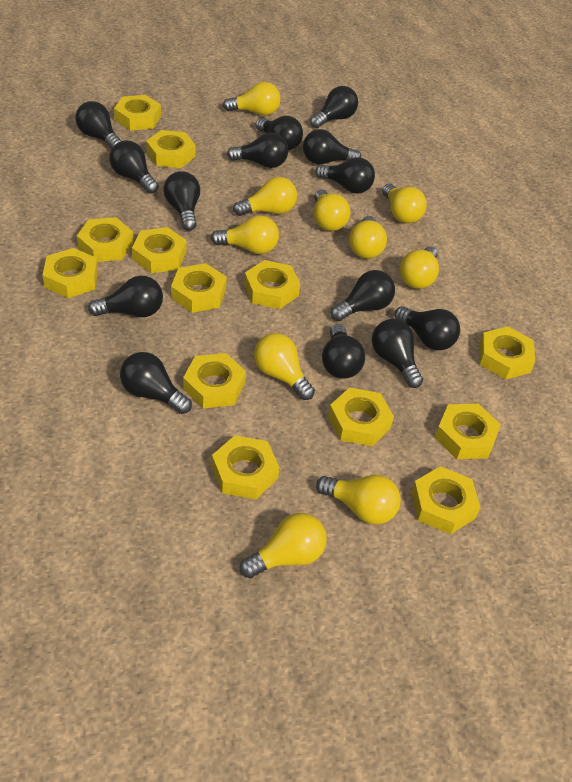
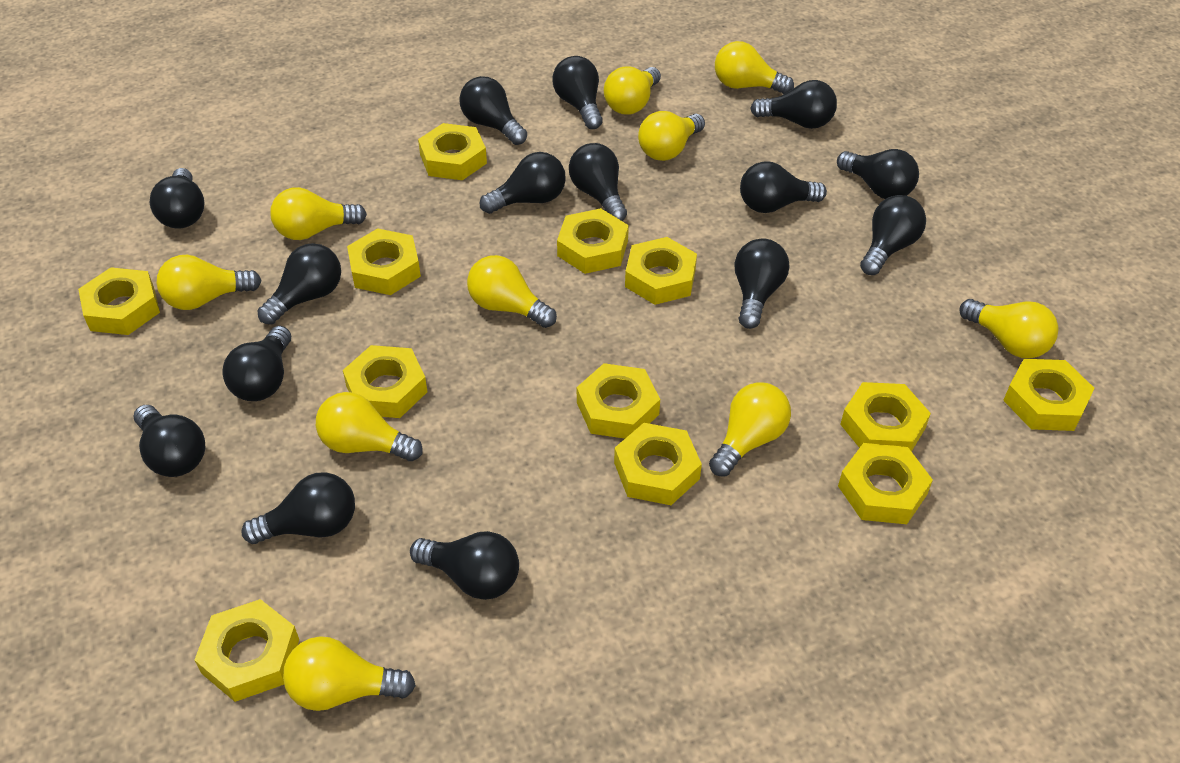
black light bulb: [76,101,122,149] [88,276,163,317] [109,140,159,194] [120,352,192,414] [163,171,200,231] [227,133,288,168] [256,116,303,150] [303,129,361,164] [310,86,358,128] [315,157,375,193] [322,324,365,379] [331,270,395,321] [372,319,423,388] [395,306,460,350] = 14 -> [134,405,205,477] [150,168,205,229] [222,326,291,401] [241,472,355,544] [258,243,341,325] [410,531,519,600] [459,76,527,145] [480,152,566,214] [553,56,603,129] [569,143,627,221] [734,238,789,329] [740,161,827,213] [750,80,837,129] [837,149,919,199] [860,195,926,275] = 15
yellow nut: [43,248,98,298] [77,217,133,262] [114,95,161,131] [132,227,187,273] [146,130,196,168] [171,263,227,313] [183,353,246,408] [212,435,280,499] [244,260,300,309] [328,387,394,446] [411,466,480,535] [435,404,501,459] [479,326,535,380] = 13 -> [78,267,160,335] [194,599,299,702] [343,345,427,418] [347,228,421,295] [418,123,487,180] [557,208,629,274] [577,363,660,439] [614,423,702,505] [625,237,697,305] [838,443,933,524] [840,382,931,452] [1003,359,1095,431] = 12

